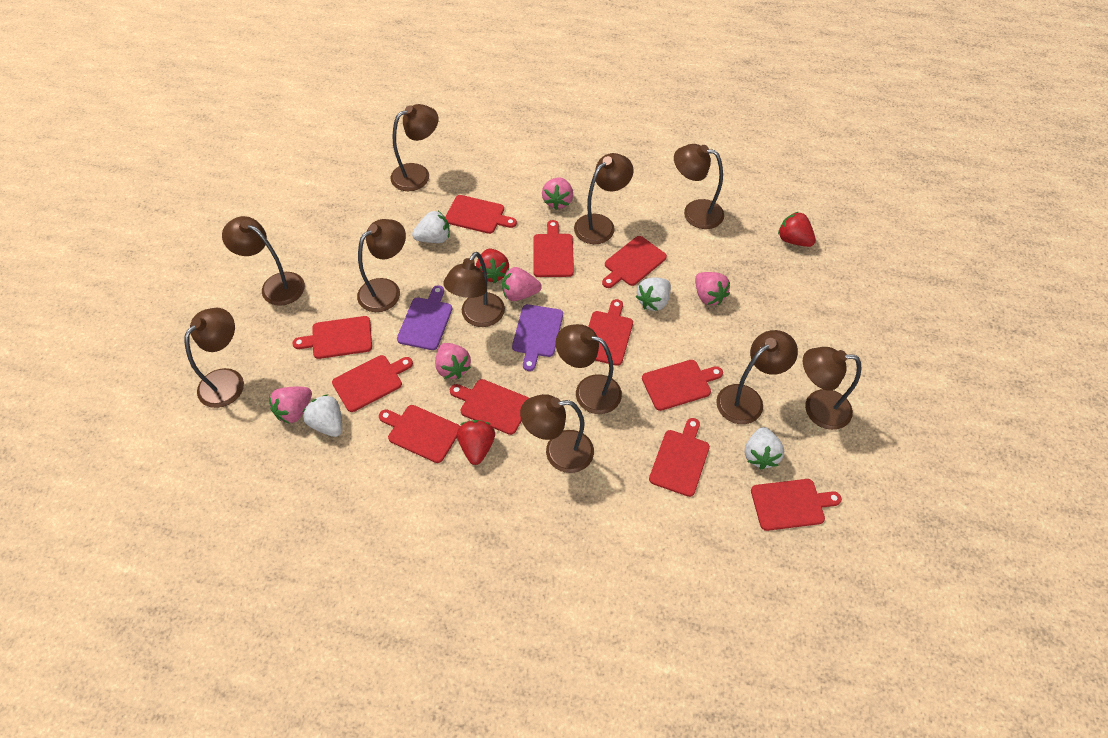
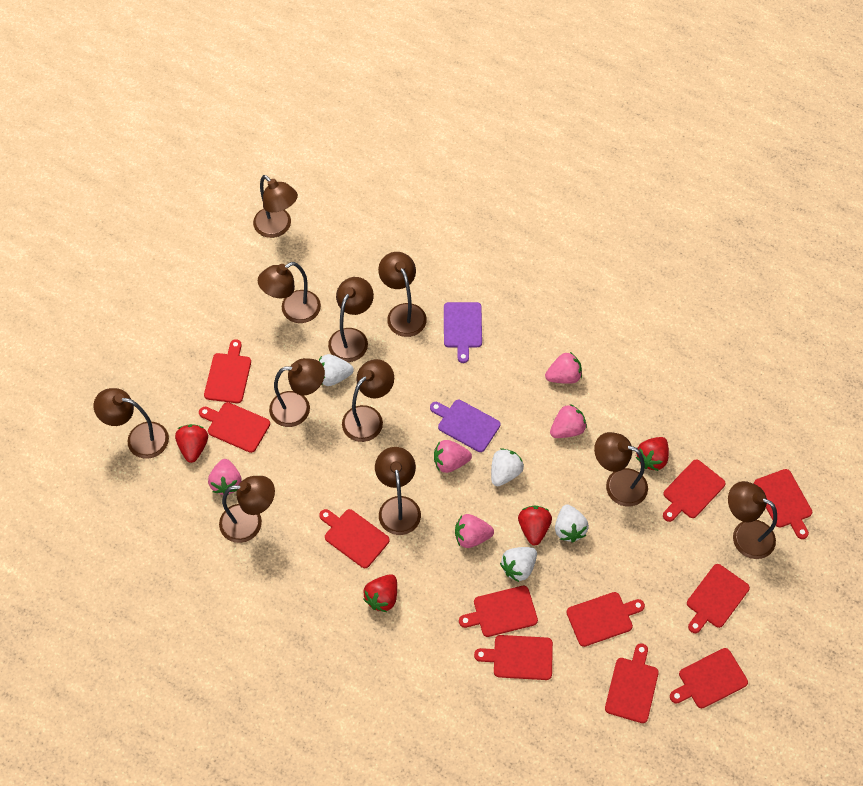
red strawberry: [457,420,495,465] [476,249,509,283] [778,212,816,247] = 3 -> [175,424,208,463] [363,574,397,612] [518,506,552,546] [636,437,669,471] = 4

